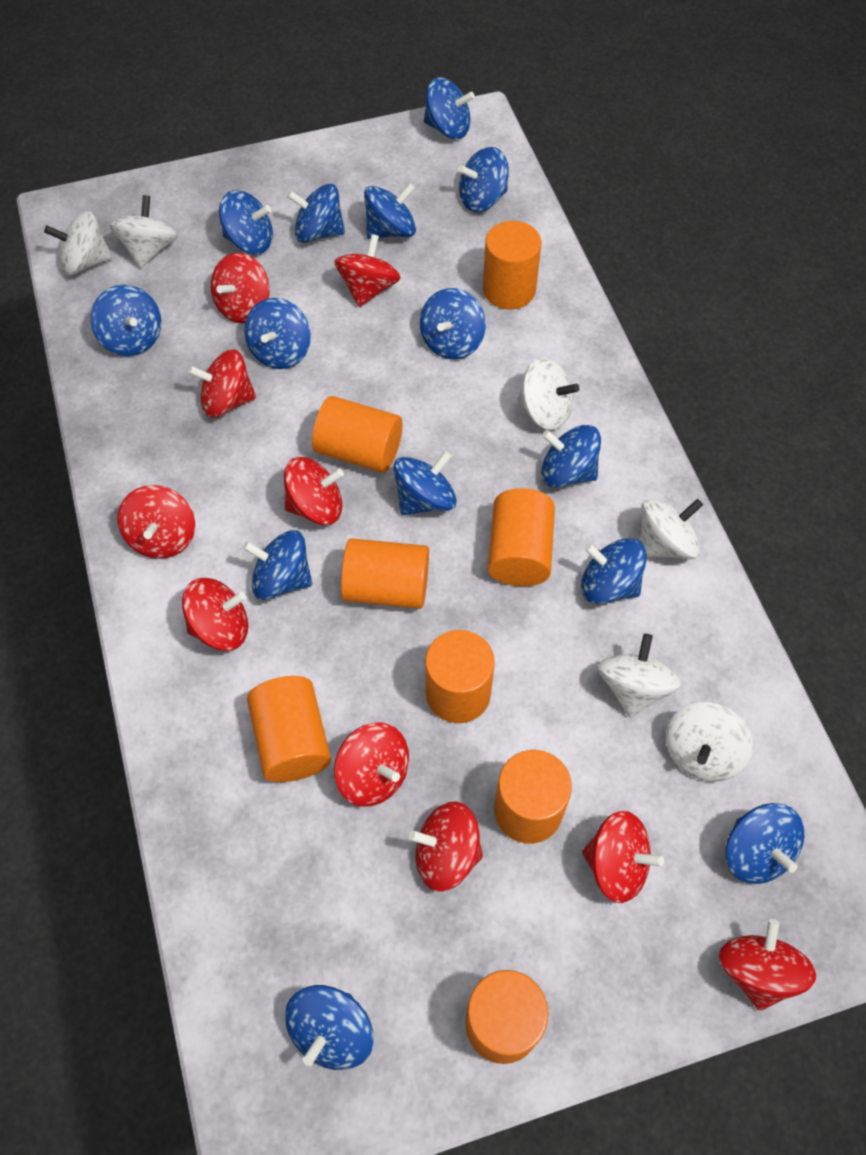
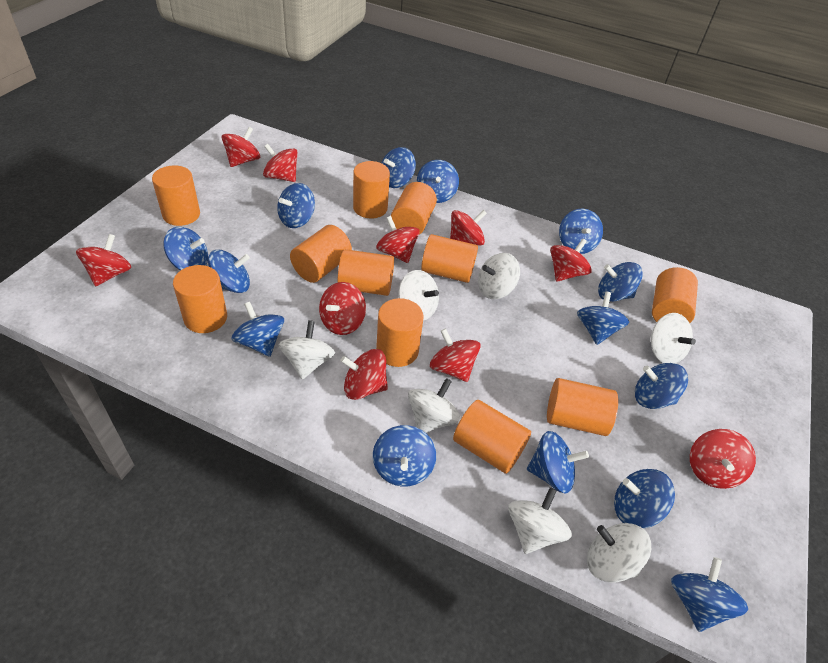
orange cylinder: [247,676,331,782] [312,396,402,473] [341,538,429,609] [425,630,495,723] [465,970,548,1064] [483,221,541,310] [488,488,555,586] [494,750,572,844] = 8 -> [152,165,200,226] [173,265,227,333] [290,225,352,283] [338,249,394,296] [353,161,390,218] [376,298,423,367] [391,182,437,235] [421,234,478,283] [453,400,531,474] [547,378,618,436] [652,267,698,323] = 11
white spinning top: [44,211,113,275] [110,195,178,268] [517,358,579,430] [598,634,681,717] [641,499,703,559] [666,702,753,781] = 6 -> [279,320,335,379] [399,270,439,321] [408,378,461,433] [478,253,520,299] [508,487,572,554] [587,523,651,582] [650,313,696,364] = 7

